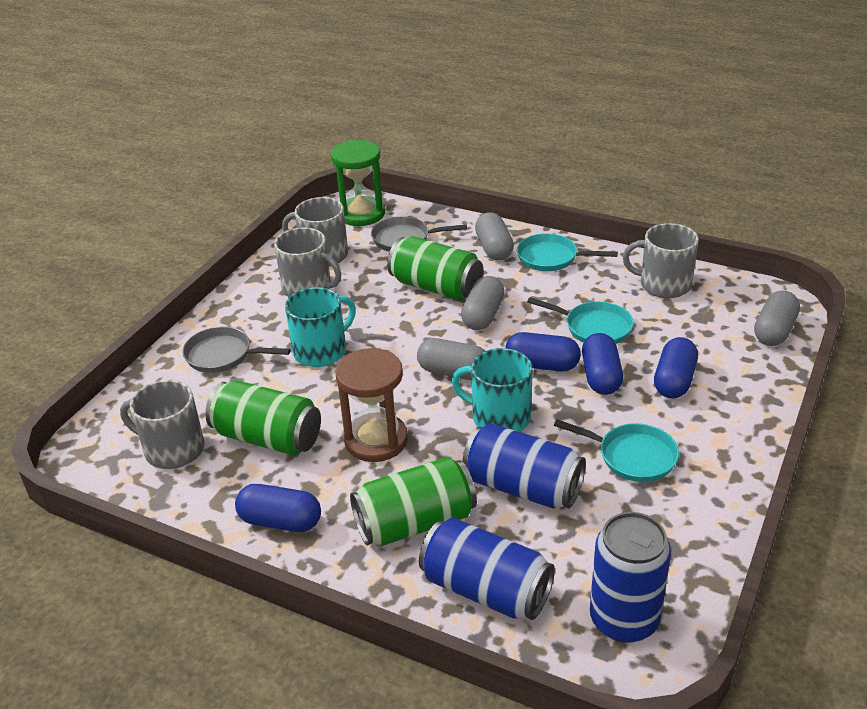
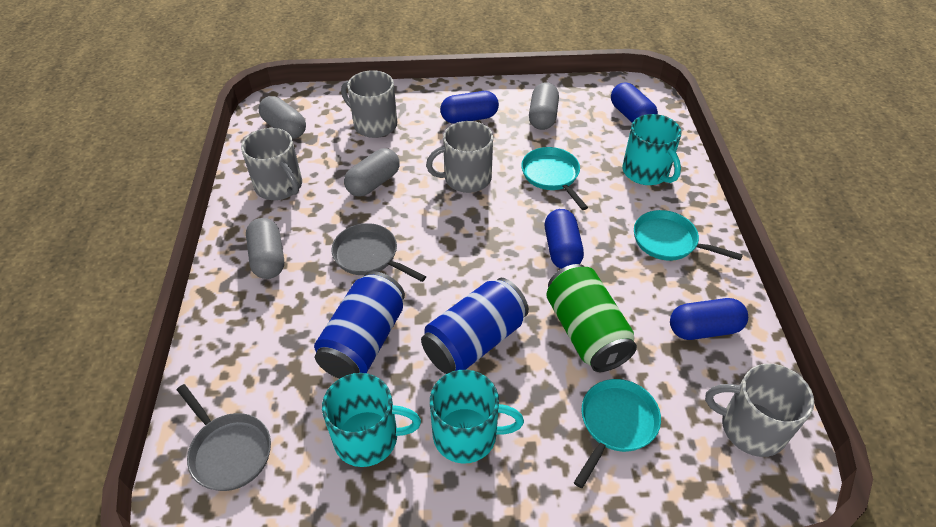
blue can: [419,518,555,620] [462,423,586,508] [590,512,671,643] = 3 -> [314,271,405,379] [421,278,529,374] = 2
brown hourglass: [336,348,408,462] = 1 -> none = 0
green can: [205,380,321,456] [350,457,477,546] [387,236,483,301] = 3 -> [546,264,637,372] = 1
green hourglass: [331,140,385,226] = 1 -> none = 0
turquoise mug: [285,287,356,367] [452,348,533,432] = 2 -> [322,373,421,467] [430,370,524,463] [622,114,682,185] = 3

